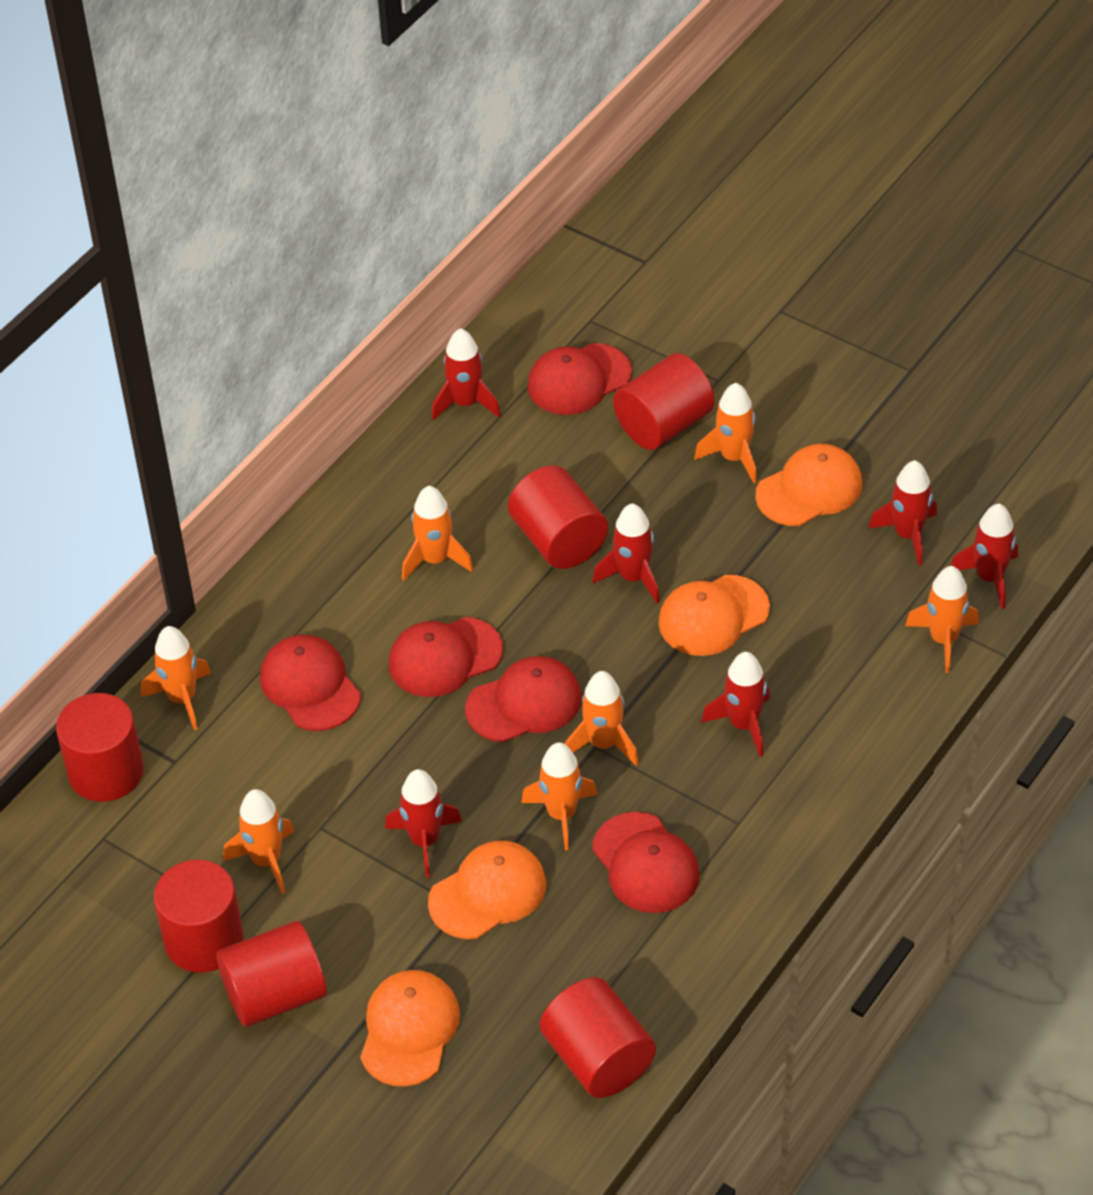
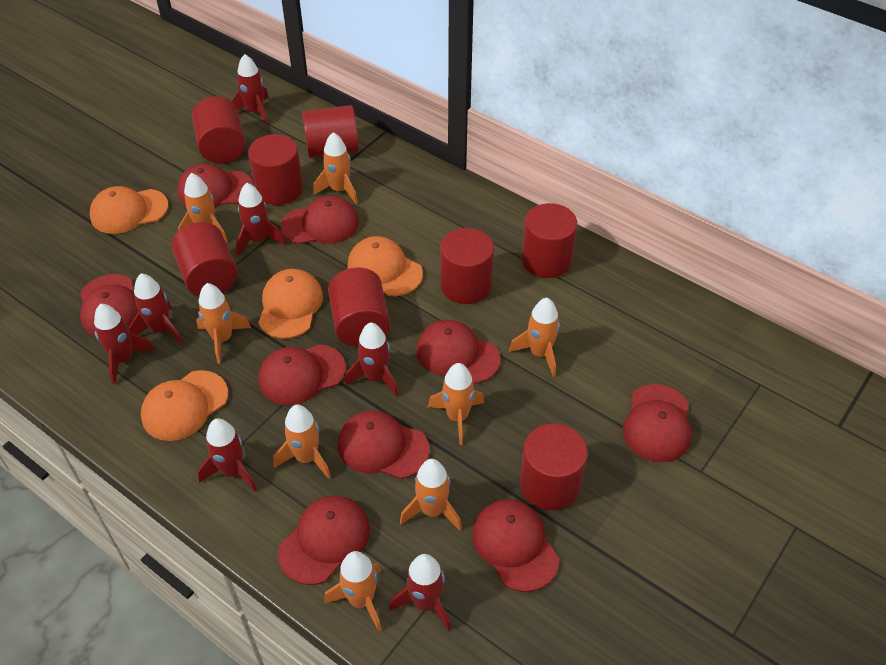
orange rocket: [141,626,211,730] [223,789,294,894] [402,486,473,580] [521,743,598,851] [565,671,639,766] [694,383,757,484] [905,566,979,673] = 7 -> [178,173,228,243] [196,283,251,364] [273,405,331,479] [313,132,358,204] [324,551,381,631] [400,459,462,530] [428,363,484,445] [509,298,560,377] = 8
red cap: [260,635,361,731] [389,617,503,697] [465,656,581,742] [527,343,632,415] [592,812,700,913] = 5 -> [80,274,138,337] [177,163,253,207] [258,344,346,405] [278,496,370,585] [281,195,359,244] [338,410,430,479] [416,320,501,384] [472,499,559,592] [623,384,692,462] = 9
red cylinder: [56,693,144,802] [154,860,243,973] [216,921,327,1027] [508,465,608,569] [540,977,656,1098] [613,353,715,450] = 6 -> [171,222,238,296] [192,96,245,164] [248,134,303,205] [302,105,359,158] [328,268,390,346] [440,228,494,304] [520,423,588,510] [522,203,578,278] = 8
red rocket: [385,769,462,878] [432,328,501,420] [593,503,660,603] [701,652,770,757] [868,460,937,566] [951,504,1018,609] = 6 -> [94,304,155,384] [129,273,183,345] [198,418,257,492] [231,54,269,125] [236,183,286,256] [345,323,398,397] [389,554,451,632] = 7

